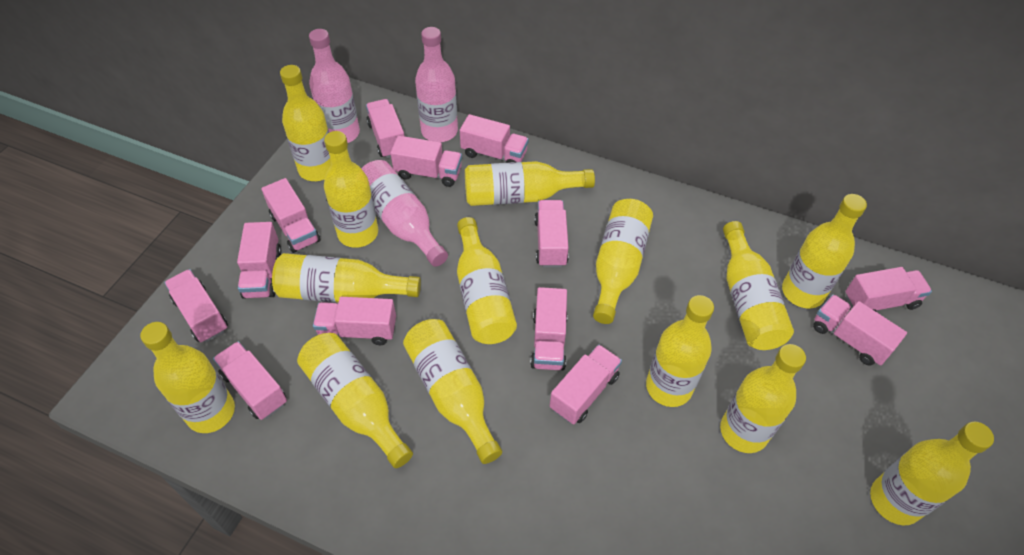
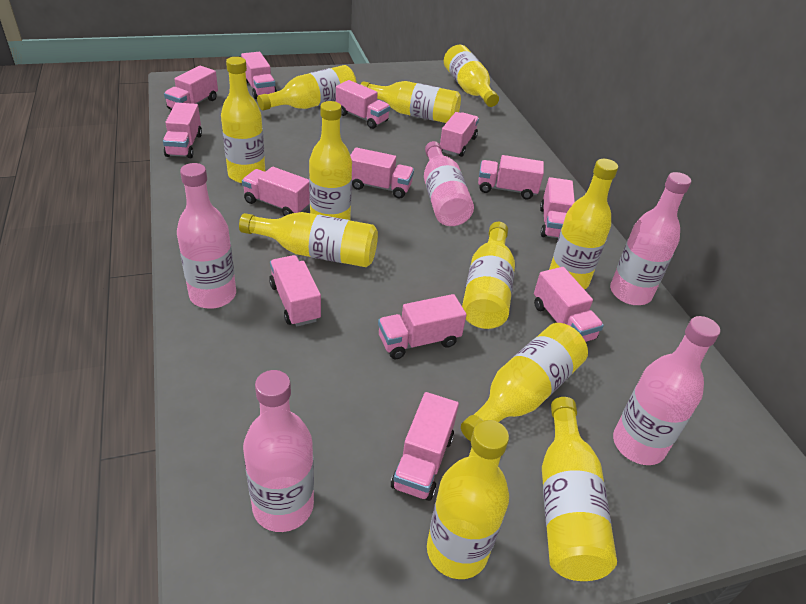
pink bottle: [309,29,360,143] [361,160,448,267] [415,27,458,142] = 3 -> [177,163,236,309] [243,370,314,532] [424,141,474,226] [610,172,691,305] [613,316,720,465] = 5
yellow bottle: [140,322,235,433] [272,253,421,303] [280,65,331,181] [297,333,413,468] [324,131,378,248] [403,319,502,464] [457,217,517,344] [465,161,595,206] [593,199,653,324] [646,295,714,407] [720,344,806,453] [723,221,794,350] [782,194,867,308] [870,422,994,525] = 14 -> [221,57,266,183] [239,212,378,267] [257,65,357,111] [309,101,352,220] [361,81,461,123] [427,420,509,579] [444,45,499,107] [461,323,588,441] [462,222,515,329] [542,397,617,581] [549,159,618,290] = 11

